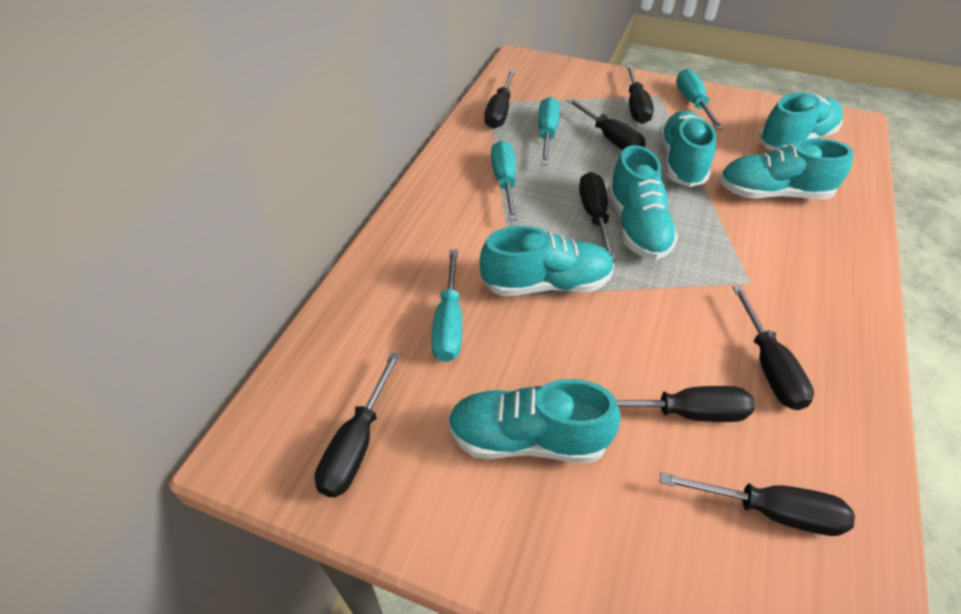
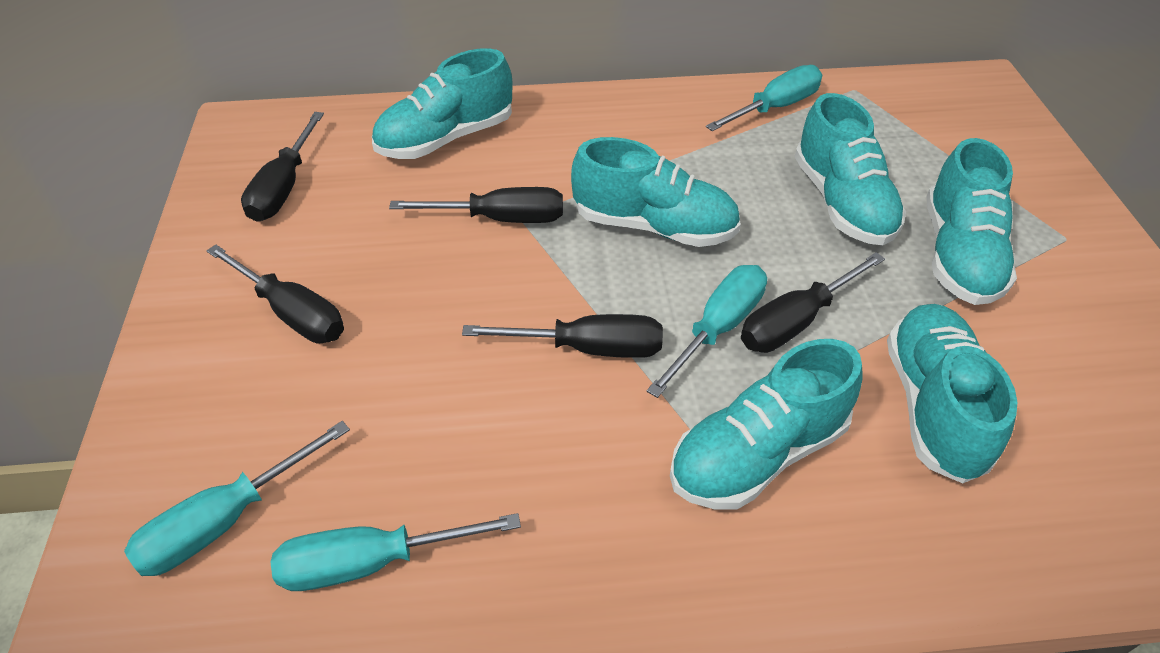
black screwdriver: [315,352,401,497] [484,70,516,129] [567,98,646,150] [579,172,616,261] [616,386,755,422] [626,65,654,124] [660,472,855,536] [732,285,814,410] = 8 -> [207,245,344,343] [241,112,324,222] [389,187,563,223] [462,314,663,358] [741,252,885,353] = 5

